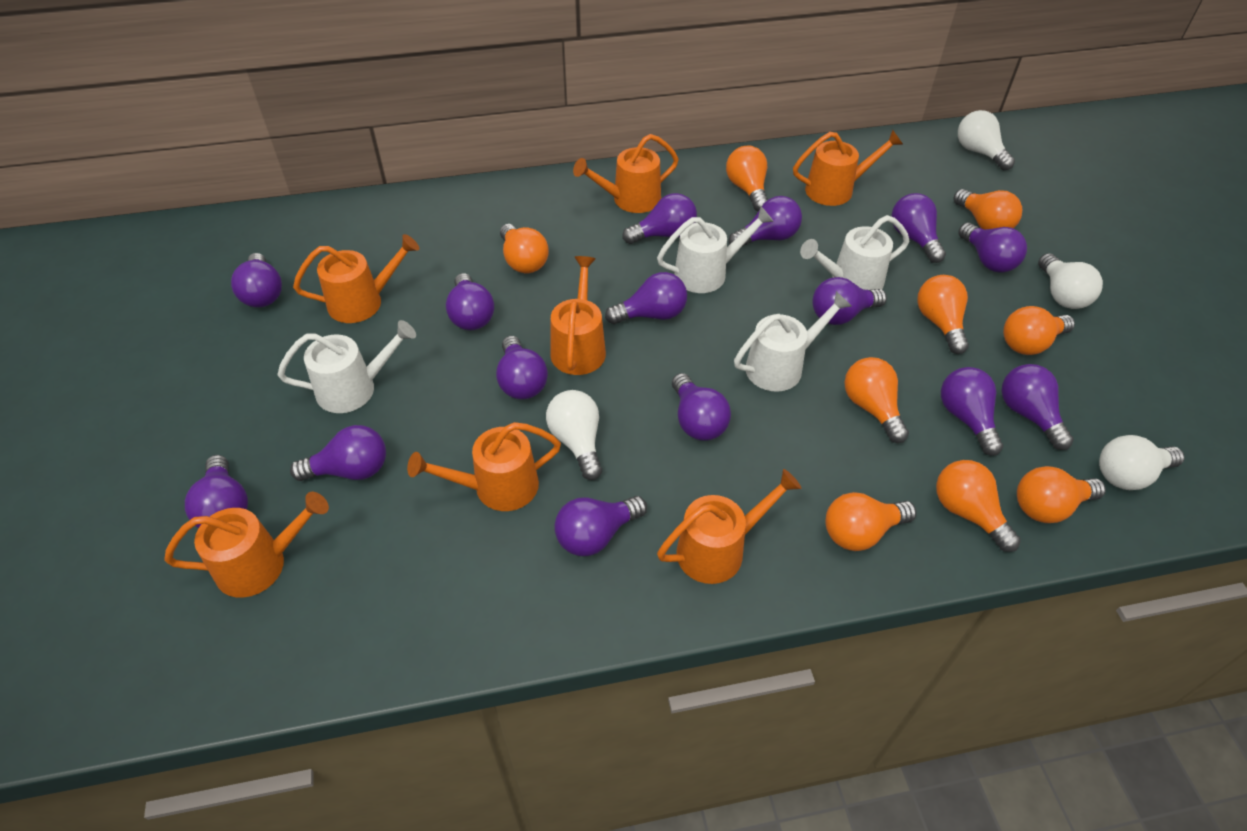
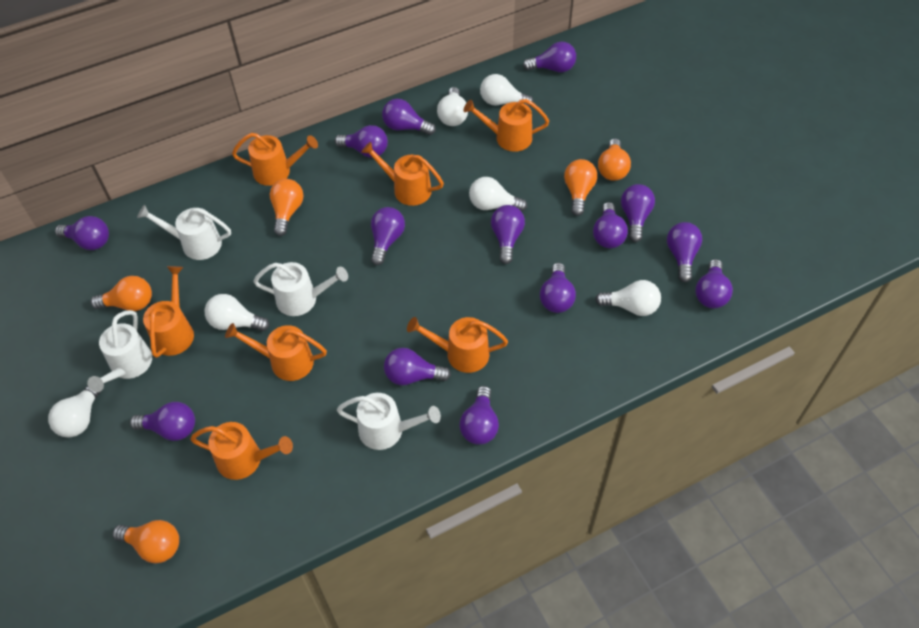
orange light bulb: [500,224,549,273] [726,145,768,211] [825,492,917,551] [844,357,909,443] [917,275,969,354] [936,460,1021,552] [953,189,1022,229] [1003,306,1075,355] [1017,466,1106,523] = 9 -> [90,276,152,311] [112,520,179,563] [270,179,304,236] [564,159,597,216] [598,139,631,181] = 5
purple light bulb: [185,455,248,528] [231,253,282,308] [290,425,386,481] [446,273,494,330] [496,336,548,399] [554,496,647,556] [605,272,687,324] [623,193,697,244] [672,373,731,440] [729,196,802,247] [812,277,887,325] [891,193,946,263] [941,367,1003,456] [959,223,1027,273] [1002,364,1074,450] = 15 -> [55,216,109,250] [130,402,195,441] [335,125,388,158] [371,207,405,265] [382,99,436,135] [384,348,451,385] [459,386,499,445] [491,205,525,264] [523,41,576,72] [540,263,576,313] [593,202,628,248] [621,184,655,242] [667,222,702,283] [695,259,733,309] = 14
white light bulb: [546,390,602,480] [958,110,1015,170] [1038,253,1103,309] [1099,435,1185,490] = 4 -> [48,385,102,438] [204,294,270,331] [437,87,468,126] [469,177,527,212] [480,74,534,107] [595,280,661,316] = 6

